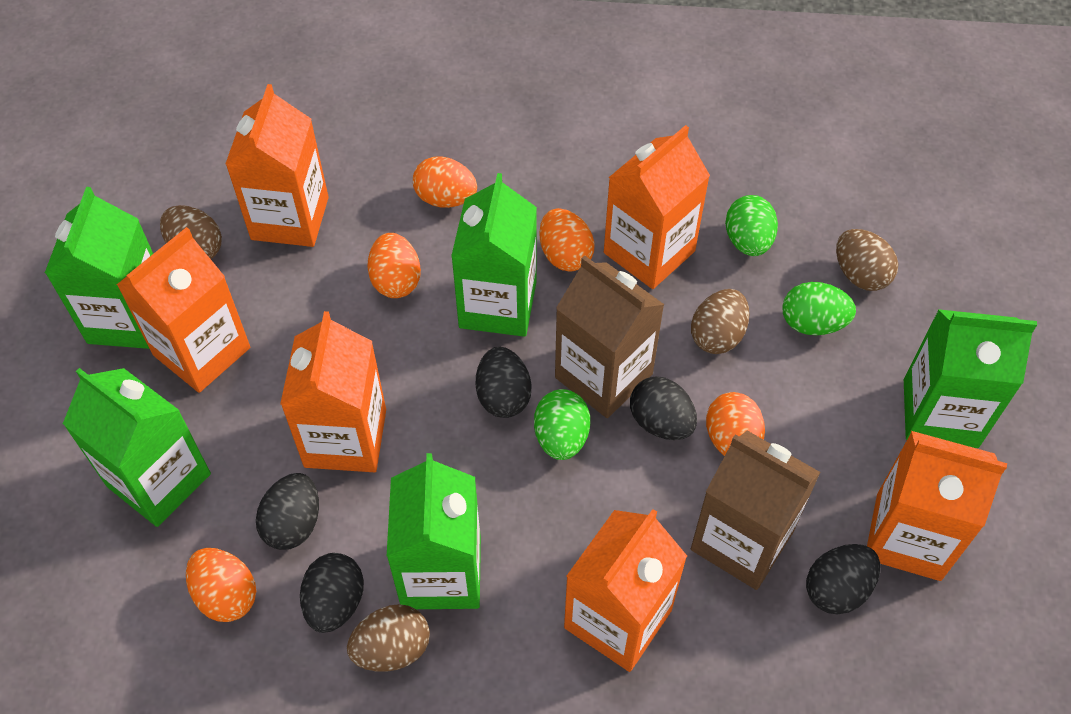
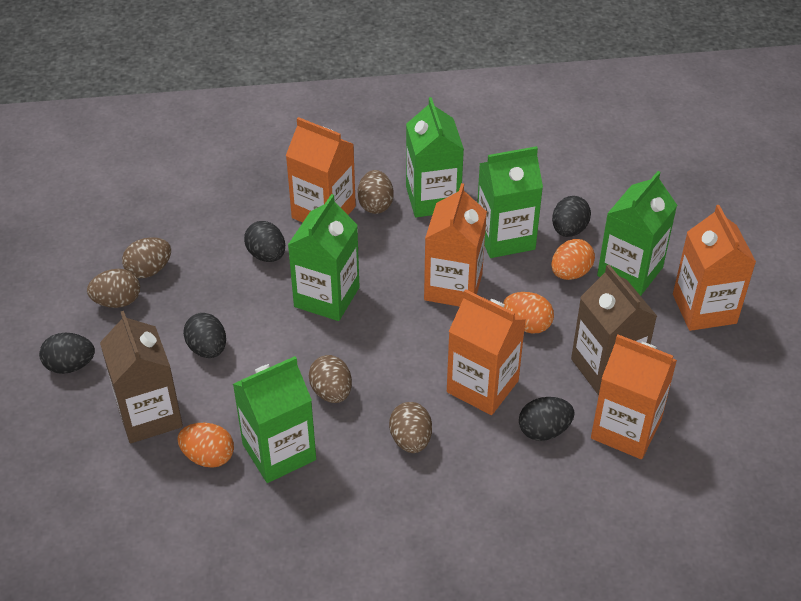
brown egg: [160,205,222,259] [347,604,430,672] [691,289,750,354] [836,229,898,291] = 4 -> [87,269,140,308] [122,237,171,278] [308,355,352,403] [358,170,394,214] [389,402,432,453] = 5
green egg: [534,389,590,460] [725,195,778,256] [782,282,856,335] = 3 -> none = 0
orange carton: [117,227,250,393] [225,84,329,247] [280,311,386,472] [564,509,687,672] [604,125,710,289] [867,431,1007,581] = 6 -> [286,117,356,223] [424,183,487,307] [447,289,526,415] [591,334,677,459] [673,205,756,331] = 5
orange egg: [186,548,256,622] [367,233,421,298] [413,156,477,208] [539,208,595,272] [706,392,765,456] = 5 -> [177,423,234,468] [503,292,554,334] [551,239,595,280] = 3

